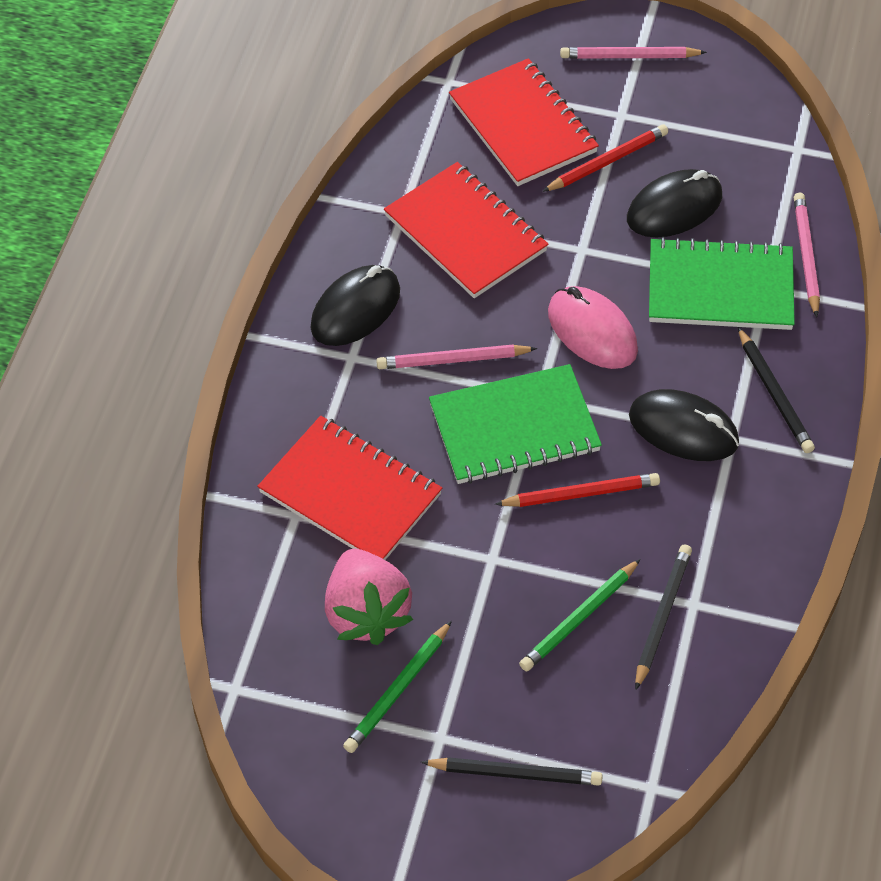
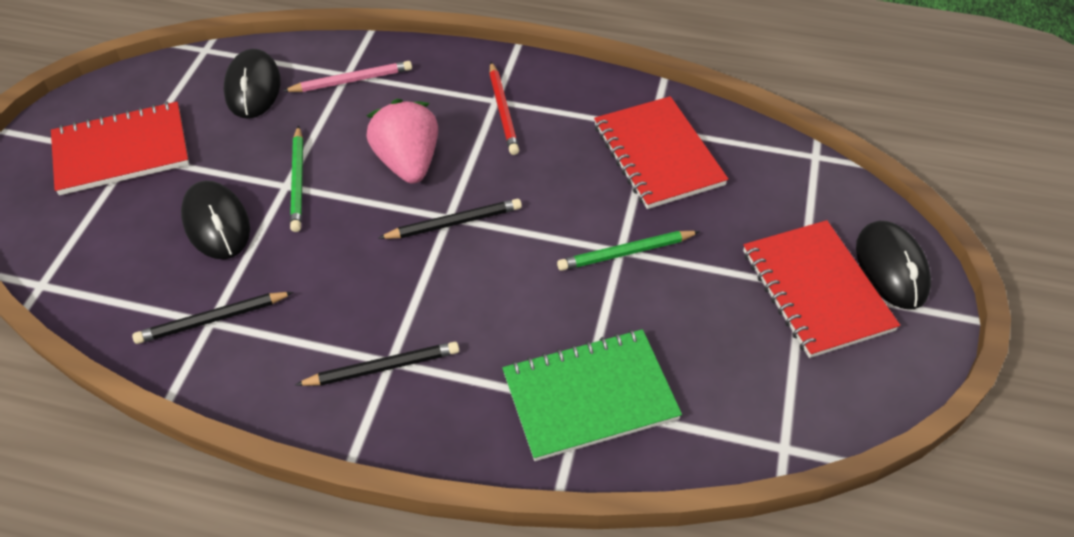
green notebook: [429,364,602,484] [649,237,795,330] = 2 -> [502,329,682,461] = 1
pink mouse: [548,286,638,369] = 1 -> none = 0
pink pencil: [376,345,537,369] [560,47,707,58] [794,193,820,318] = 3 -> [283,61,412,92] = 1
red pencil: [495,473,660,507] [542,125,668,192] = 2 -> [489,62,519,155] = 1

